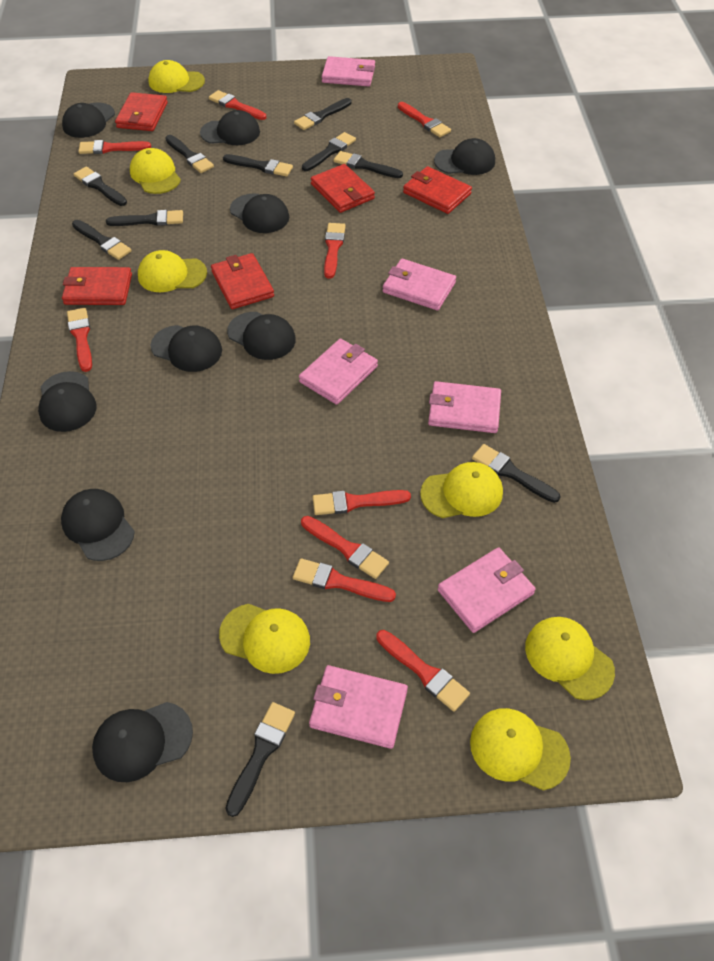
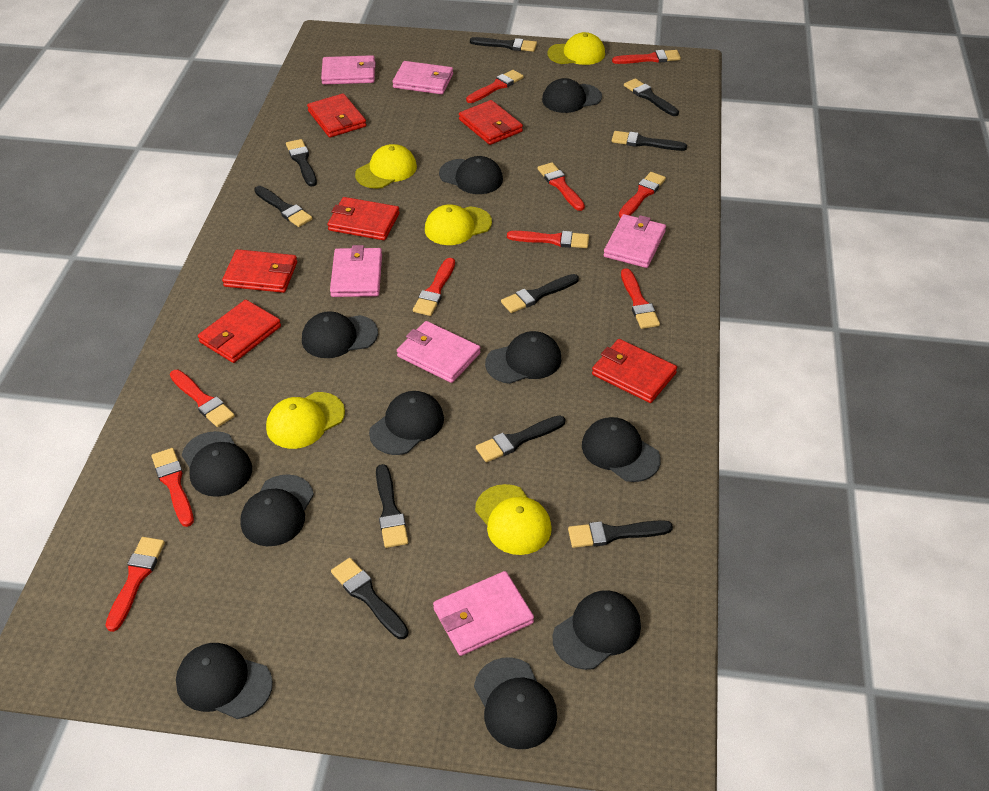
black cap: [38,371,97,432] [61,489,135,561] [62,103,115,138] [92,702,193,782] [151,325,222,372] [200,110,260,145] [227,312,296,360] [230,194,289,233] [434,138,495,175] = 9 -> [176,643,273,719] [182,431,252,497] [240,474,314,546] [302,311,378,358] [369,391,444,455] [439,156,503,194] [474,658,557,749] [485,331,562,384] [542,78,602,113] [553,590,641,670] [582,417,661,482] = 11
red brush: [67,308,92,372] [78,140,151,154] [209,90,266,120] [293,558,396,602] [301,516,389,579] [313,490,411,515] [324,223,346,279] [376,630,470,712] [398,102,451,137] = 9 -> [105,537,165,632] [151,448,194,527] [170,370,235,427] [413,258,455,316] [466,70,524,103] [507,231,589,248] [538,162,585,211] [612,50,681,64] [619,172,666,218] [621,268,660,329] = 10
red wallet: [62,267,132,305] [115,92,168,131] [211,253,274,309] [311,164,375,213] [403,166,472,214] = 5 -> [198,300,281,363] [222,249,297,293] [307,93,366,138] [327,197,400,240] [459,100,523,145] [592,339,677,403] = 6
yellow cap: [130,148,181,194] [138,250,207,292] [148,60,205,93] [219,604,310,674] [420,462,503,518] [470,708,571,790] [525,617,615,700] = 7 -> [266,392,345,449] [355,144,417,189] [425,204,492,245] [475,484,552,555] [547,32,605,65] = 5

